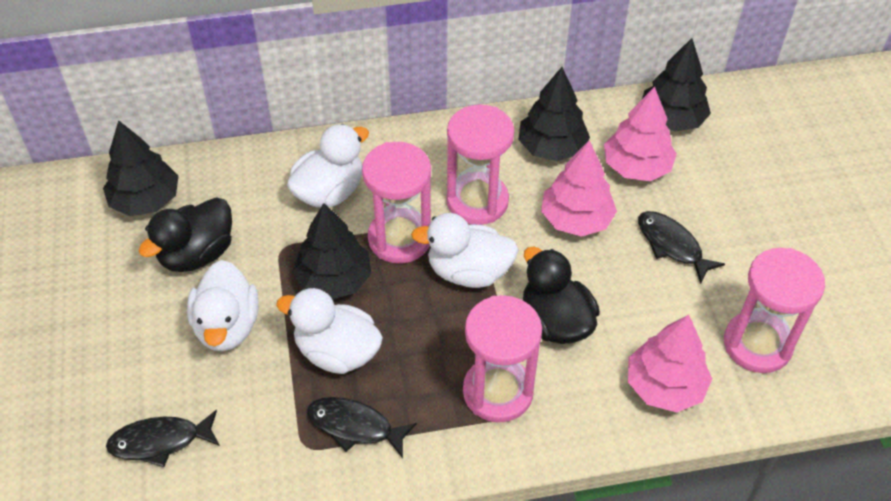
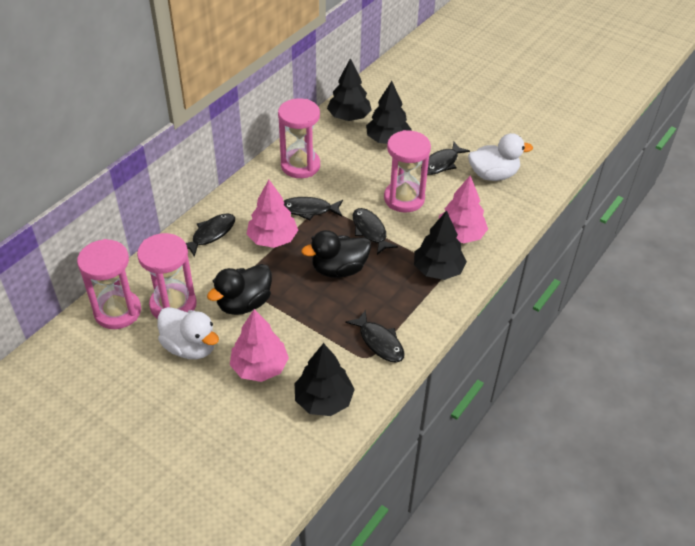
black fish: [106,410,220,467] [307,397,417,458] [638,211,725,284] = 3 -> [186,213,235,257] [284,197,343,220] [345,310,405,363] [353,208,398,255] [421,142,470,175] = 5
white duck: [187,260,258,351] [276,288,383,374] [287,124,369,207] [411,213,519,288] = 4 -> [158,307,219,359] [468,133,533,181] = 2

